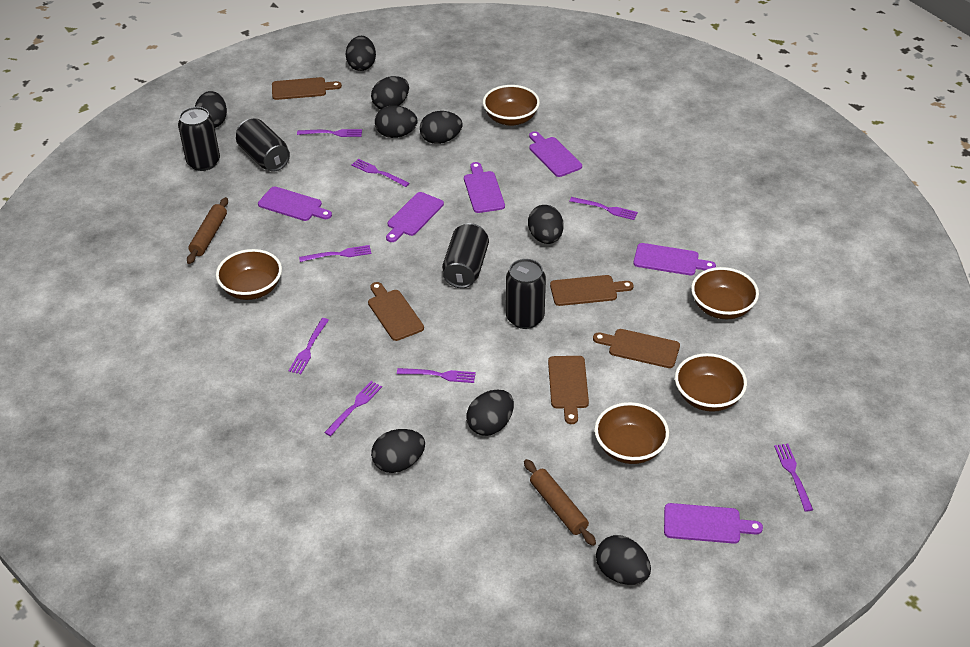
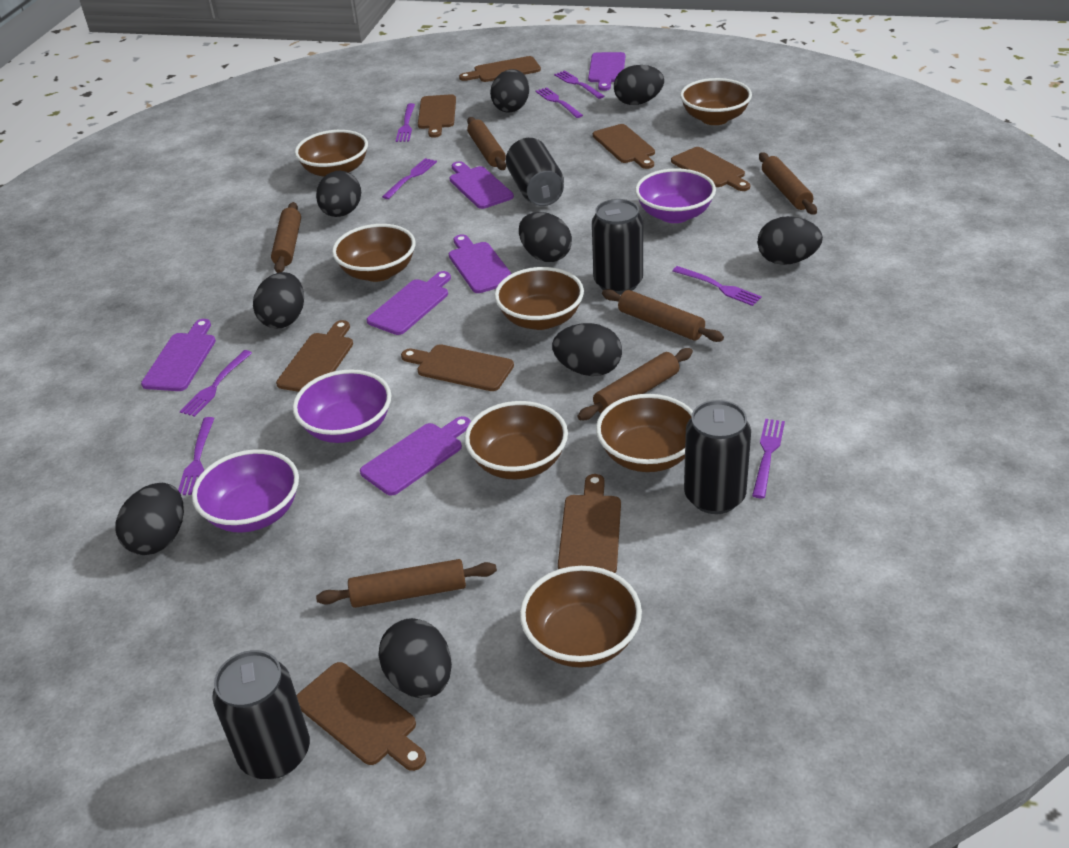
brown bowl: [216,249,282,300] [483,85,540,126] [594,402,669,464] [675,353,747,412] [691,267,759,319] = 5 -> [295,130,368,177] [332,224,416,282] [465,401,568,479] [495,267,584,330] [520,566,642,668] [596,394,693,472] [680,78,752,125] = 7
brown cutting board: [272,77,342,100] [368,282,424,341] [548,356,589,424] [550,275,634,306] [593,329,680,368] = 5 -> [276,320,353,392] [297,662,426,771] [401,344,514,391] [418,94,456,138] [459,56,541,82] [558,474,621,573] [593,124,655,169] [671,147,750,191] = 8
brown rolling pin: [187,197,228,264] [524,459,596,546] = 2 -> [271,202,301,273] [316,559,497,608] [467,117,506,170] [577,348,693,420] [602,289,724,342] [759,153,817,215] = 6
purple bowl: none = 0 -> [192,449,299,533] [293,369,391,443] [635,168,716,223] = 3

